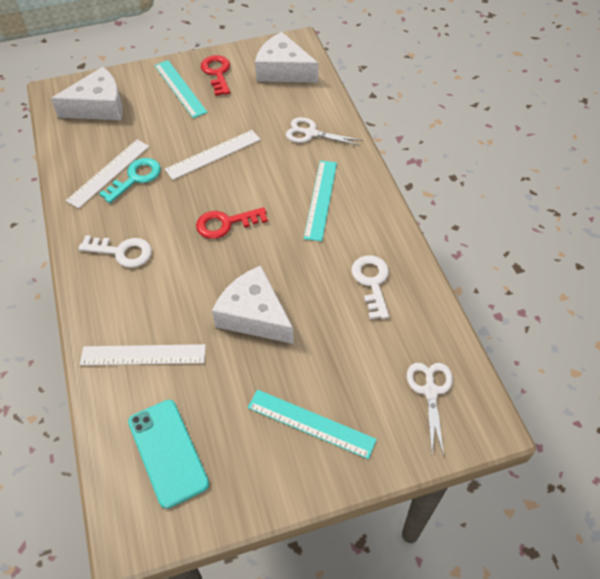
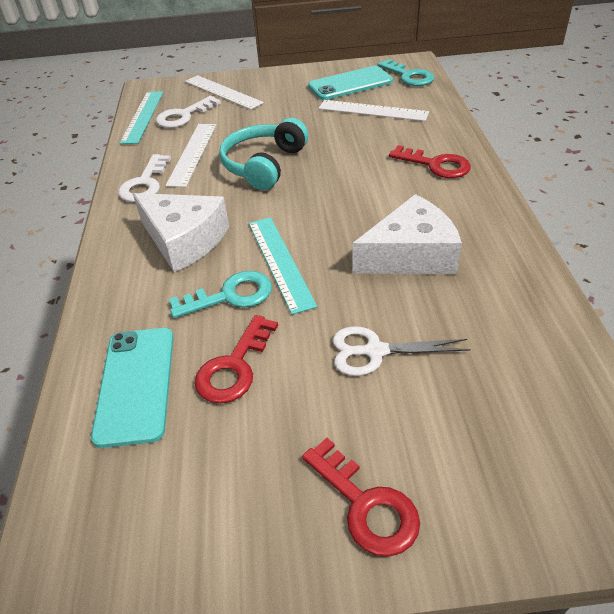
red key: [196,207,268,239] [201,55,230,96] = 2 -> [194,315,278,403] [302,438,420,557] [389,145,471,178] = 3
turquoise headphones: none = 0 -> [219,118,308,190] = 1
turquoise key: [99,158,161,203] = 1 -> [169,271,272,318] [377,59,434,86] = 2
turquoise phone: [128,400,209,509] = 1 -> [91,328,173,448] [308,66,393,100] = 2
turquoise ruler: [154,60,208,118] [248,390,377,459] [304,160,337,241] = 3 -> [120,91,164,144] [249,217,317,315] = 2
white cheese: [51,67,123,120] [212,266,294,344] [255,32,319,82] = 3 -> [133,193,229,272] [352,194,462,274] = 2
white scissors: [286,117,363,146] [407,363,453,456] = 2 -> [333,326,471,376] = 1

